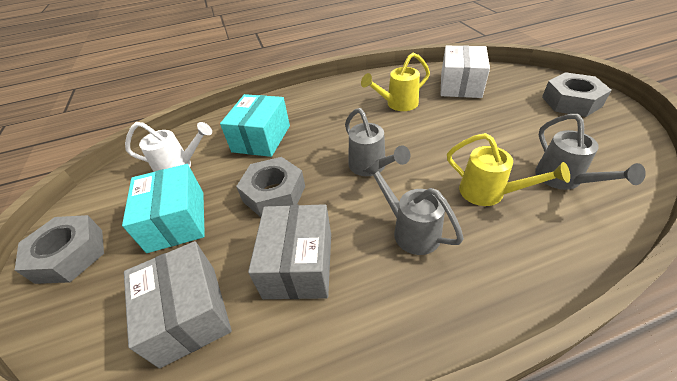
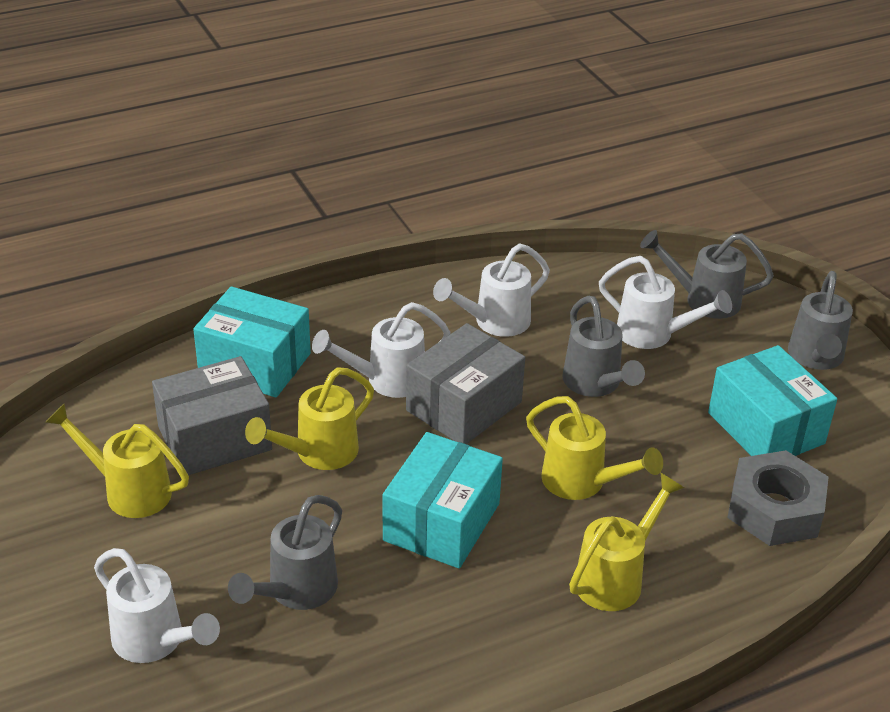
grey nut: [15,215,104,284] [236,157,305,217] [542,72,612,117] = 3 -> [727,450,829,546] = 1
grey watering can: [345,108,410,176] [363,160,464,255] [535,114,646,190] = 3 -> [228,495,342,610] [562,296,645,397] [640,230,774,319] [788,271,853,370] = 4
turquoise box: [122,164,205,253] [220,94,290,157] = 2 -> [193,286,311,397] [383,432,503,568] [708,345,837,456] = 3
white box: [441,45,490,98] = 1 -> none = 0
white watering can: [125,122,212,172] = 1 -> [94,548,220,663] [312,302,451,398] [433,244,550,337] [599,256,732,349] = 4
yellow watering can: [361,53,430,111] [447,133,570,206] = 2 -> [45,403,189,518] [245,367,374,470] [526,396,663,500] [569,473,684,611] = 4

